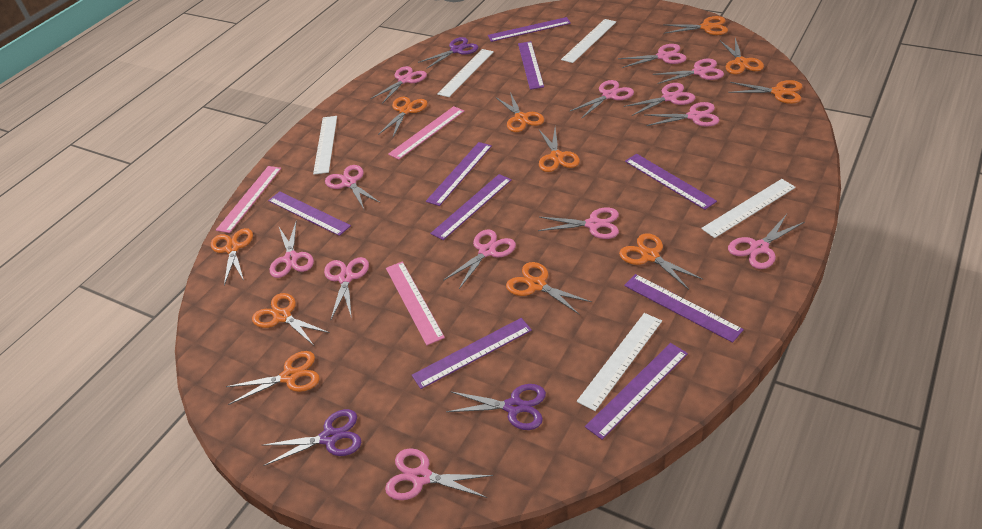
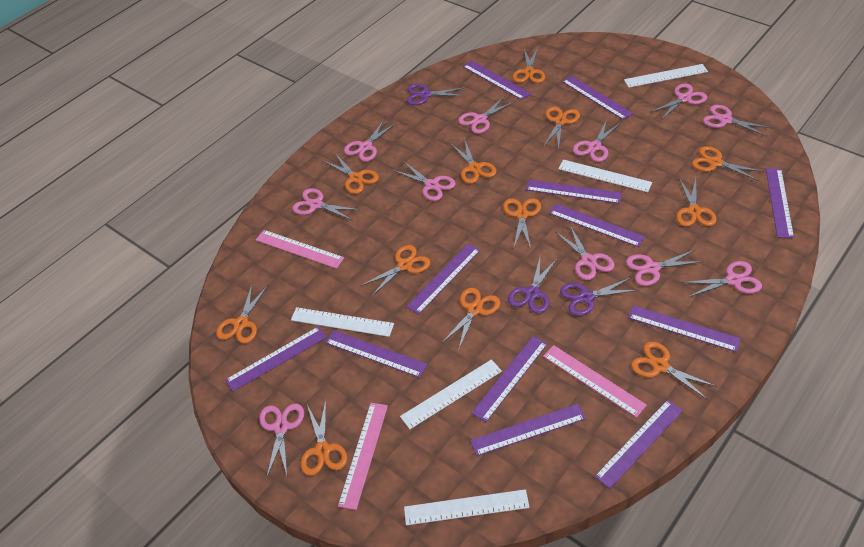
orange scissors: [211,228,253,285] [226,351,320,405] [252,293,330,345] [378,96,428,137] [497,92,544,132] [506,262,592,315] [539,127,580,172] [619,233,703,290] [663,16,728,35] [720,38,764,74] [728,80,802,104] = 11 -> [216,285,268,343] [301,400,348,476] [324,153,379,194] [361,245,431,296] [442,288,500,349] [450,138,497,184] [503,198,541,249] [512,48,545,83] [543,106,580,150] [631,342,717,400] [676,178,717,227] [692,146,764,181] = 12
pink scissors: [270,222,314,278] [324,257,369,319] [325,165,380,209] [370,66,427,104] [385,448,493,500] [443,230,516,289] [538,208,619,239] [570,80,634,119] [618,44,686,68] [624,83,695,116] [646,102,720,127] [653,59,724,84] [728,214,805,269] = 13 -> [259,404,304,479] [292,188,360,221] [344,120,396,162] [393,162,456,201] [458,97,514,134] [556,226,615,280] [573,119,620,162] [626,249,704,286] [649,84,707,120] [681,261,762,297] [703,105,772,136] = 11
purple ruler: [268,192,351,236] [412,318,532,389] [426,142,492,206] [430,174,512,240] [488,17,571,42] [518,41,544,90] [585,343,688,439] [624,274,744,343] [625,154,717,210] = 9 -> [225,326,327,392] [325,330,427,378] [406,244,480,314] [463,60,531,100] [470,404,586,456] [471,336,547,422] [526,180,622,204] [549,204,645,247] [562,75,633,120] [594,400,683,489] [628,305,741,352] [766,168,794,238] = 12

